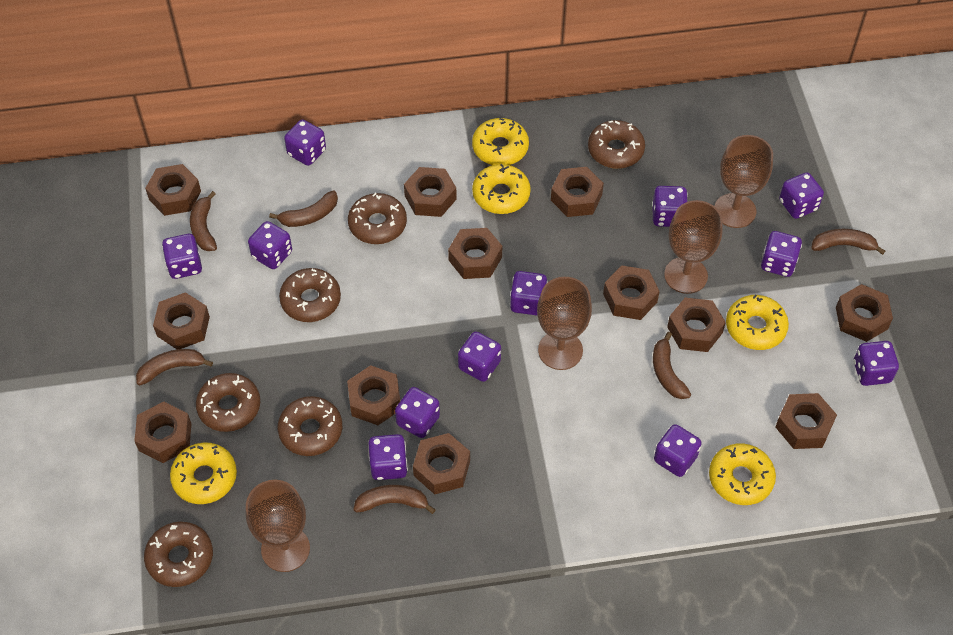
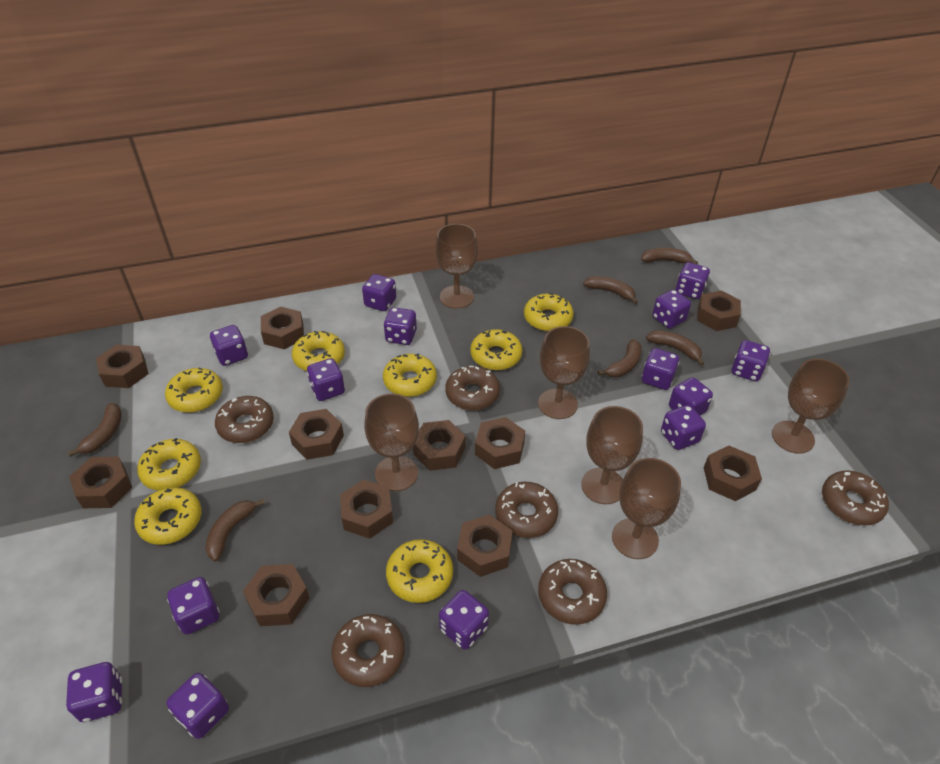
brown goblet: [246,480,310,572] [537,277,592,370] [664,200,723,294] [714,135,773,228] = 4 -> [364,393,419,491] [435,224,478,309] [538,326,590,419] [581,406,643,504] [612,458,681,559] [772,359,849,454] = 6
brown nut: [134,401,191,463] [145,164,201,216] [153,292,210,349] [347,365,400,425] [404,167,457,217] [413,433,470,494] [448,228,502,279] [551,167,604,217] [603,266,660,320] [667,298,726,352] [775,393,837,449] [836,284,893,342] = 12 -> [69,457,132,508] [96,345,149,388] [243,564,310,626] [261,307,304,350] [289,409,344,460] [340,480,393,539] [413,420,466,471] [457,514,513,577] [475,417,525,469] [697,290,741,331] [704,445,762,501] = 11
purple dice: [162,234,202,279] [248,221,292,269] [284,119,326,166] [368,434,408,480] [395,387,440,438] [458,332,501,382] [510,271,548,316] [652,186,688,227] [654,424,702,477] [761,231,802,277] [779,172,824,219] [854,341,899,386] = 12 -> [66,662,122,722] [167,577,220,635] [167,673,229,739] [210,325,248,366] [307,358,345,401] [362,274,396,311] [384,307,417,345] [439,590,489,650] [642,348,680,390] [652,290,691,329] [661,405,706,450] [669,377,713,416] [676,262,710,299] [732,340,770,381] = 14
yellow donut: [170,443,237,504] [472,118,529,165] [472,164,531,214] [709,443,776,505] [726,294,789,350] = 5 -> [134,487,202,545] [137,438,201,490] [165,367,223,413] [292,331,345,371] [383,353,437,397] [386,539,453,603] [470,329,522,370] [524,293,574,331] = 8

